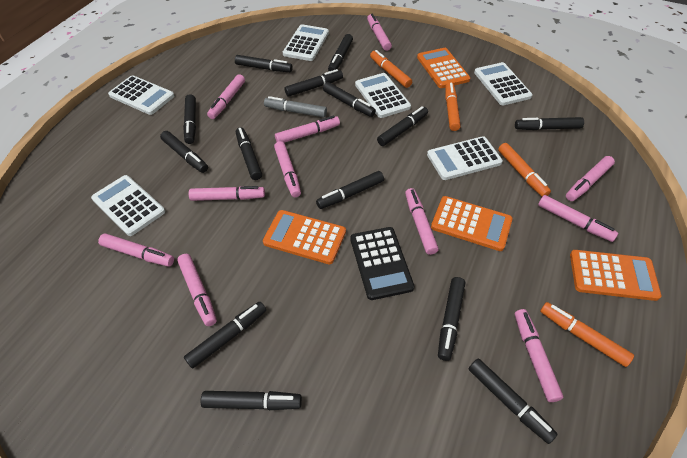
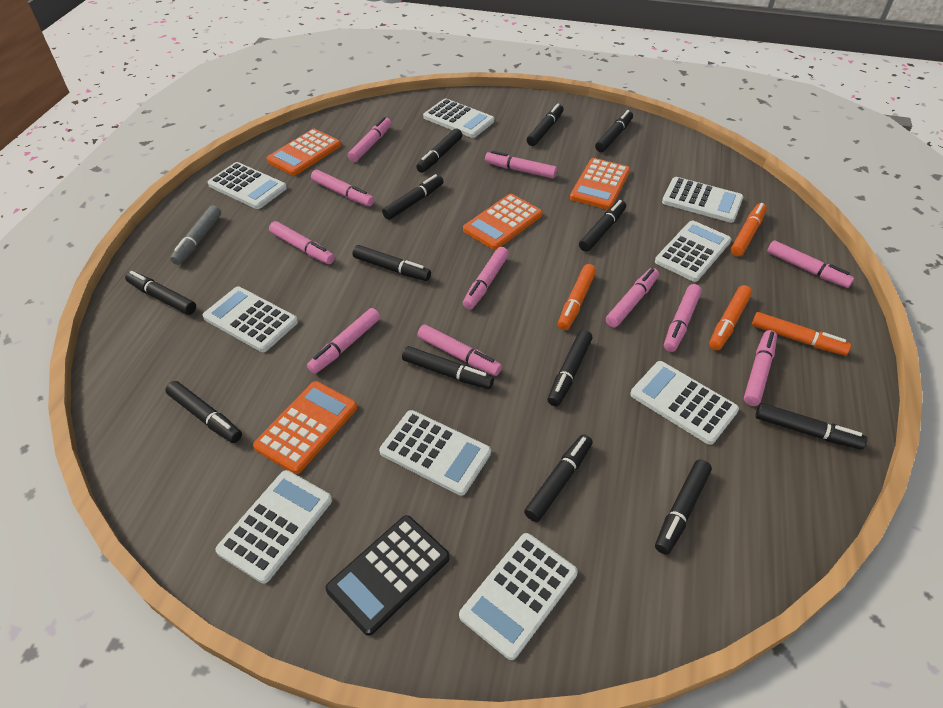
black marker: [160,131,208,173] [183,94,196,144] [184,302,266,369] [201,391,302,410] [235,55,293,72] [236,127,262,180] [285,69,343,97] [316,171,384,209] [323,82,376,117] [328,34,353,71] [377,106,428,146] [438,277,465,361] [469,359,557,444] [515,117,584,130] = 14 -> [125,271,196,315] [165,381,242,443] [353,245,431,281] [382,174,444,220] [402,346,494,389] [416,128,462,173] [524,434,593,522] [527,104,564,146] [548,330,592,407] [579,200,626,252] [595,110,633,152] [655,460,712,555] [755,403,867,450] = 13
white calculator: [91,175,165,236] [108,75,174,115] [283,24,329,61] [355,73,411,118] [427,136,503,180] [474,62,532,105] = 6 -> [203,287,298,352] [208,162,287,209] [215,470,332,583] [379,410,491,496] [423,98,494,138] [459,533,578,660] [630,361,739,445] [655,221,731,282] [662,177,743,223] = 9

